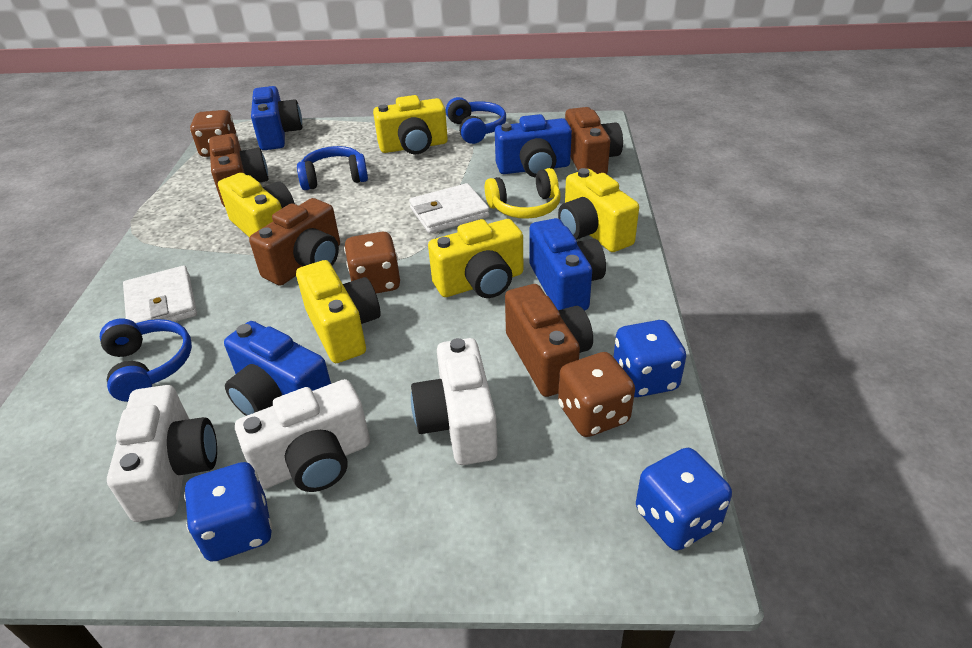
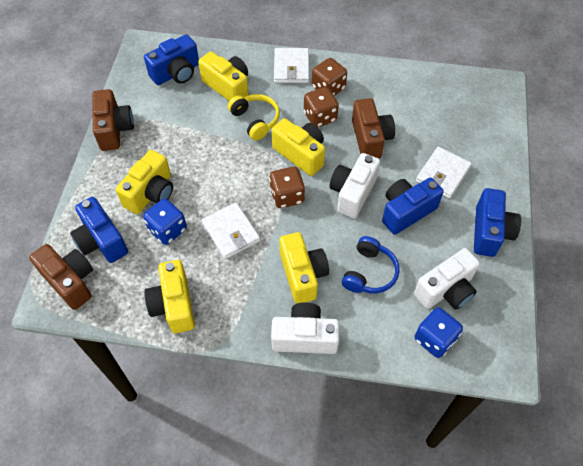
blue dice: [184,462,272,562] [613,320,686,397] [636,448,732,551] = 3 -> [143,199,187,245] [415,308,463,358] = 2
blue headphones: [100,319,192,402] [297,146,368,190] [446,97,506,144] = 3 -> [342,236,400,293] = 1
brown camera: [209,133,268,207] [249,198,340,286] [505,284,593,397] [565,107,623,174] = 4 -> [29,244,93,310] [92,89,134,151] [352,98,395,159] = 3
white wallet: [123,266,197,323] [409,183,490,233] = 2 -> [202,203,260,259] [274,48,309,83] [416,147,472,198] = 3

